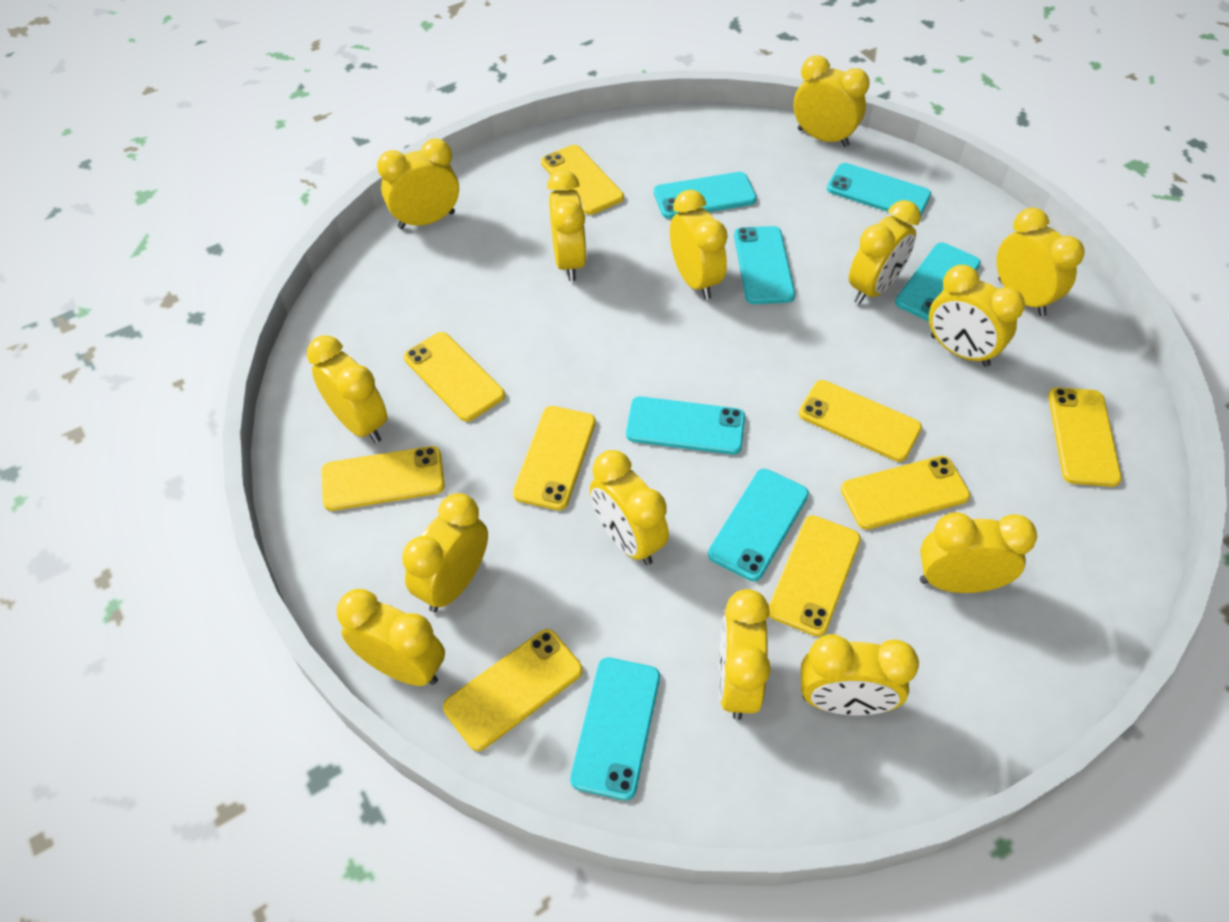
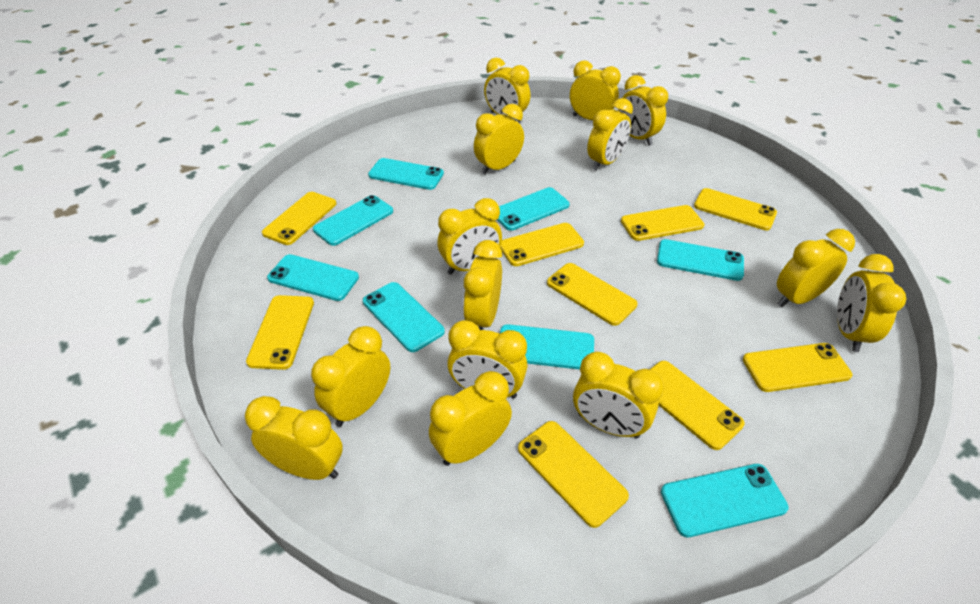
turquoise phone: [570,657,660,801] [626,397,745,455] [654,172,757,219] [708,469,809,581] [734,226,795,304] [827,163,931,216] [895,243,981,322] = 7 -> [267,254,359,301] [313,195,393,246] [363,282,445,352] [368,158,444,190] [497,187,570,231] [500,324,594,370] [657,239,744,281] [661,464,789,537] = 8

